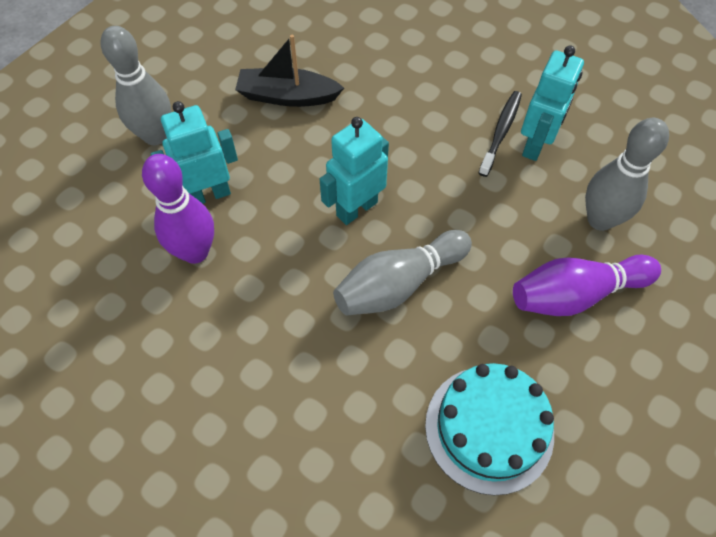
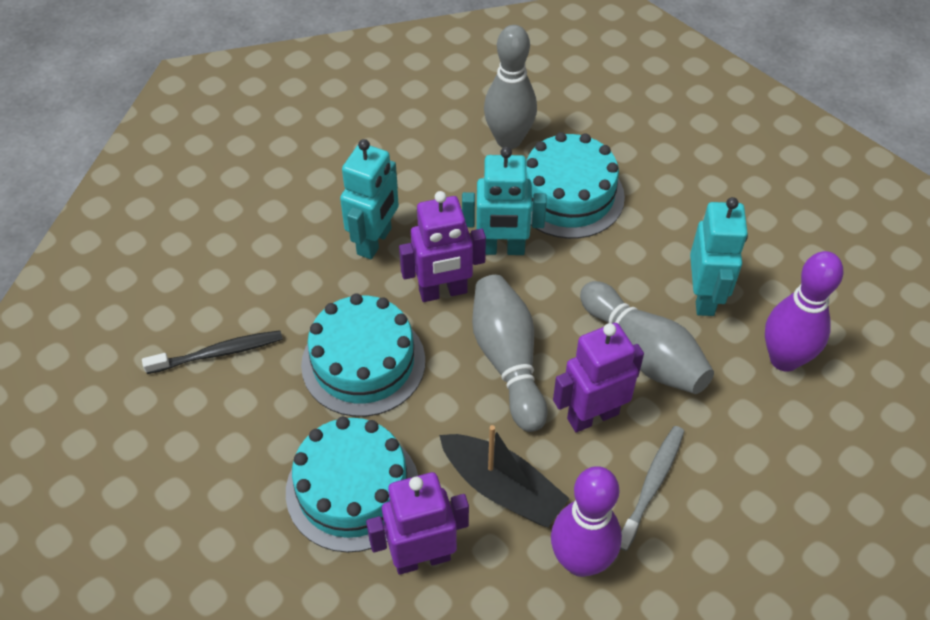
grey toothbrush: none = 0 -> [620,426,684,551] = 1
purple robot: none = 0 -> [366,472,469,575] [399,191,486,302] [553,323,644,433] = 3
turquoise cake: [425,363,554,495] = 1 -> [286,417,418,553] [301,293,425,417] [526,132,625,239] = 3

